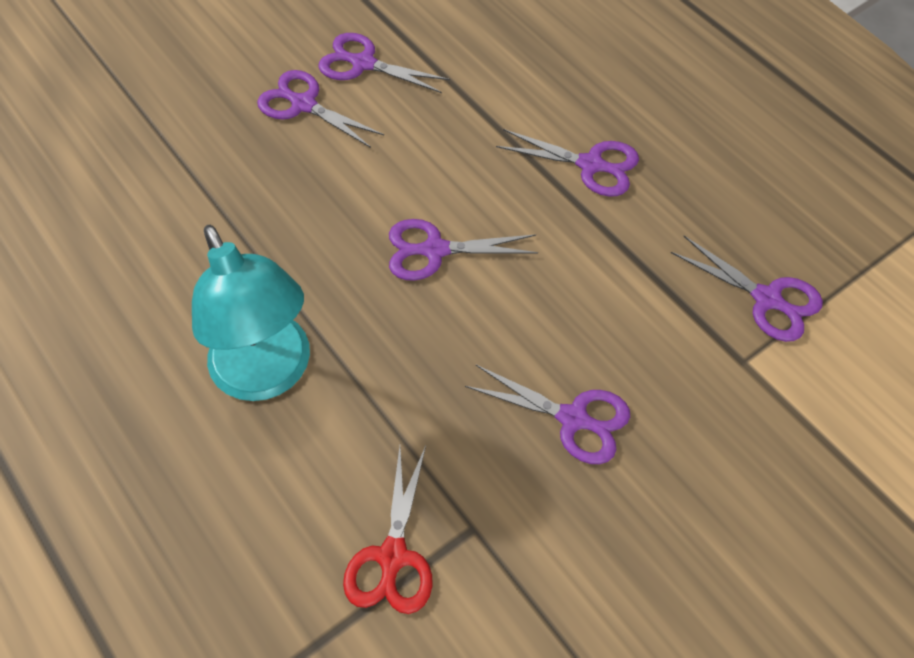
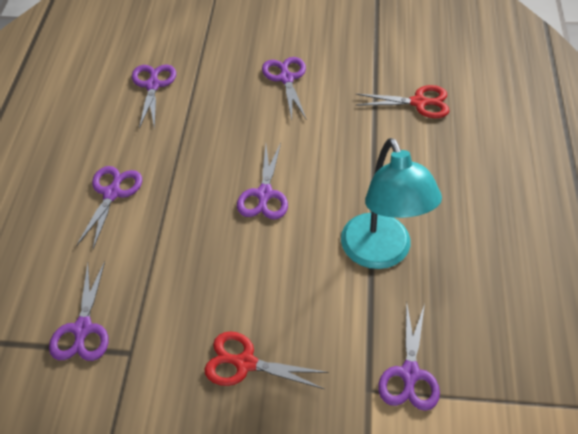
red scissors: [343,446,433,614] = 1 -> [204,331,329,389] [356,85,449,118] = 2

